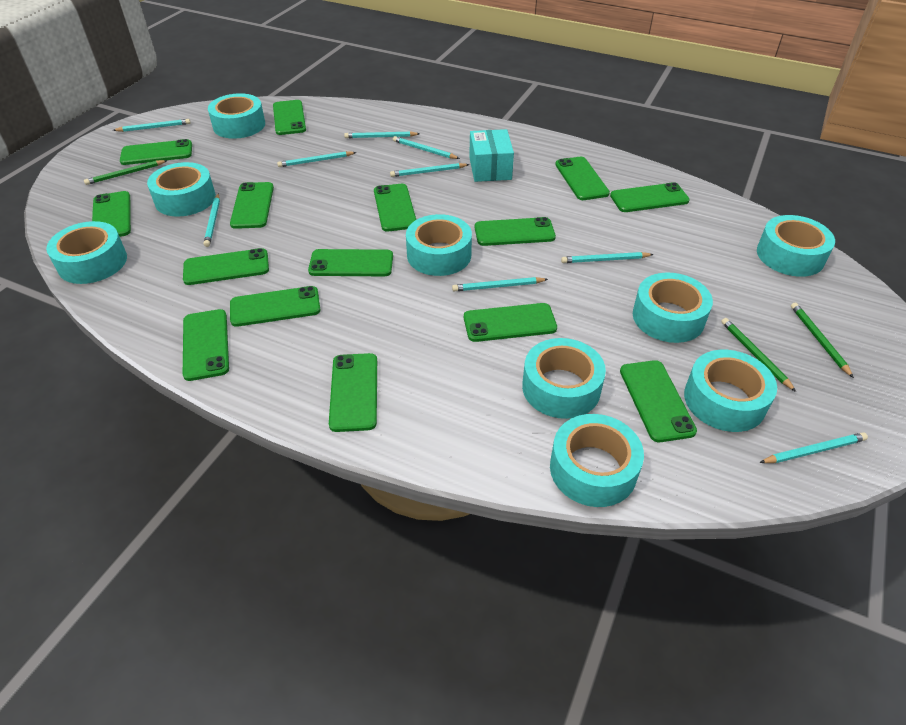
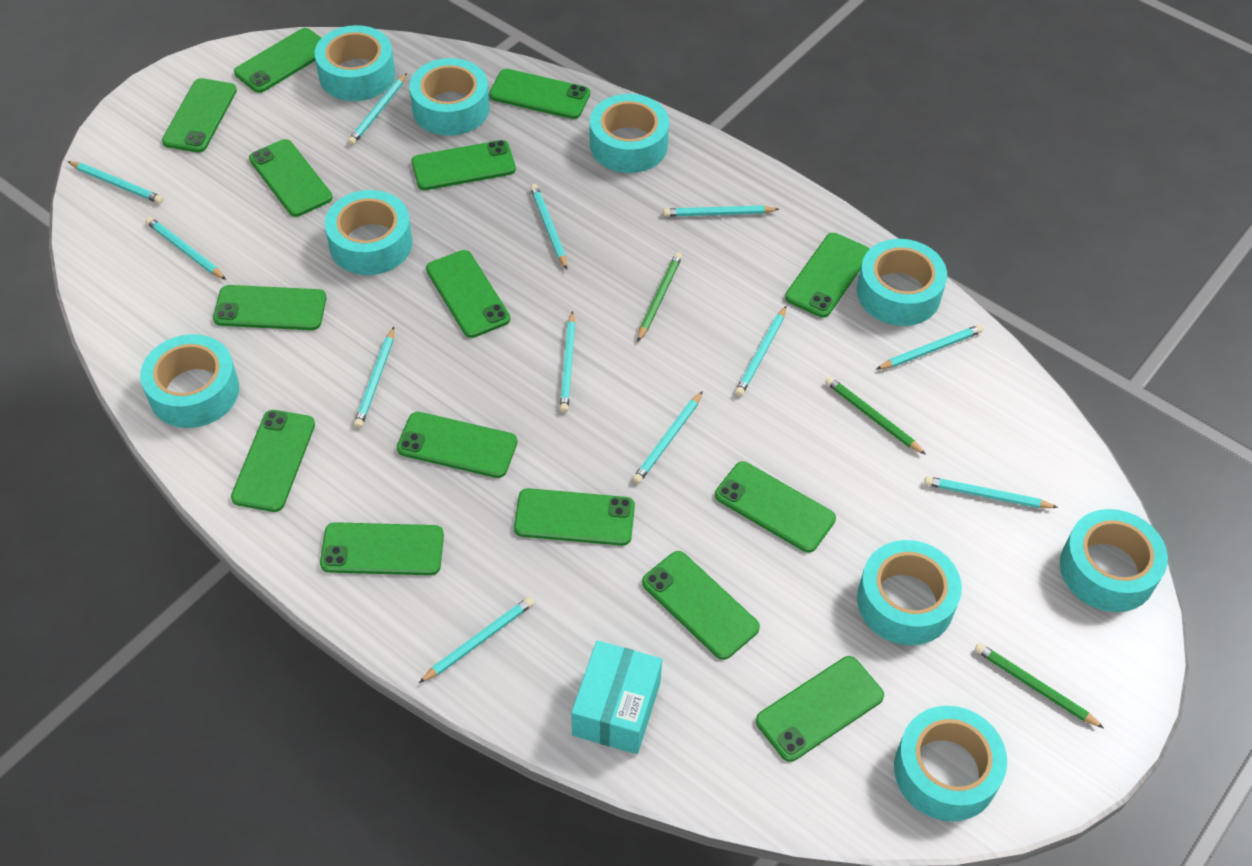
turquoise pencil: [113,119,191,132] [204,194,220,247] [277,151,356,167] [344,131,420,138] [390,163,469,177] [393,136,460,159] [452,277,548,292] [561,252,654,263] [759,432,868,463] = 9 -> [67,161,163,204] [146,217,226,280] [348,73,407,145] [354,327,394,428] [419,597,534,683] [530,184,567,270] [560,311,575,413] [633,391,703,484] [663,205,779,217] [735,306,786,396] [876,325,983,369] [924,476,1058,508] = 12

